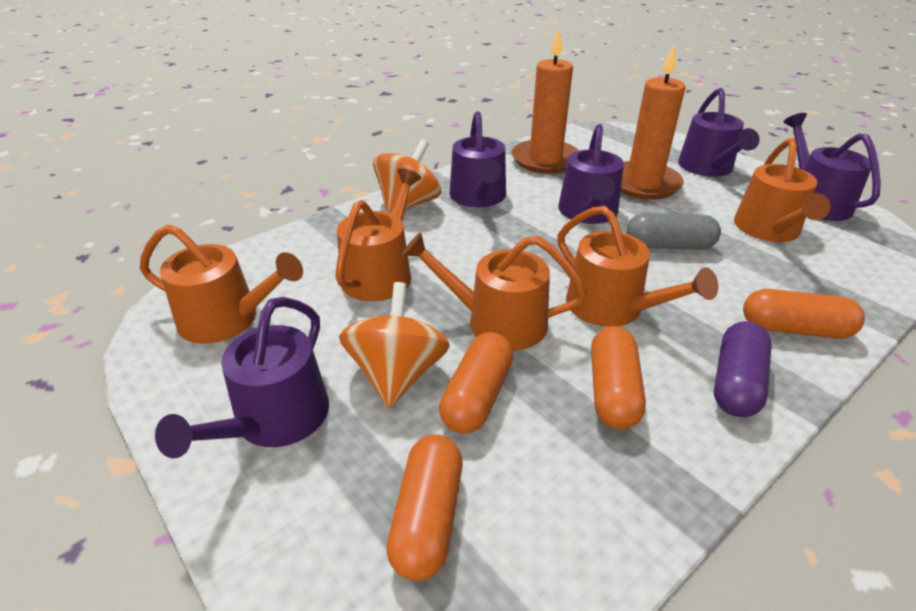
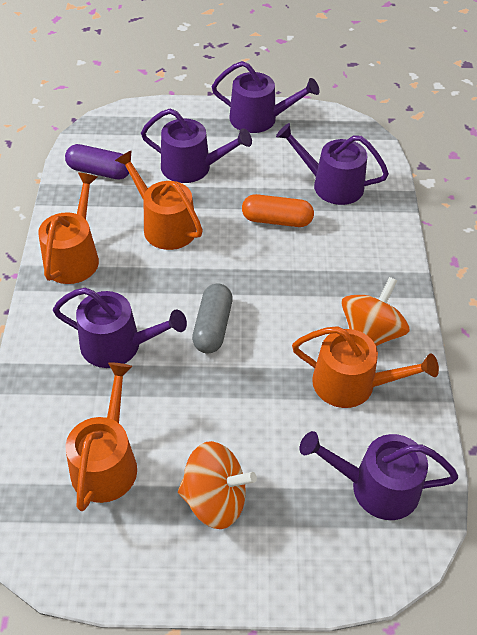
orange candle: [511,28,579,174] [621,45,685,200] = 2 -> none = 0
orange capsule: [386,434,462,581] [439,332,513,434] [591,326,646,429] [743,289,865,339] = 4 -> [242,194,314,227] = 1
orange watering can: [140,225,303,344] [335,168,421,301] [402,232,587,350] [557,206,718,327] [734,138,831,242] = 5 -> [38,172,99,284] [66,362,137,511] [115,150,203,250] [292,326,439,408] = 4

